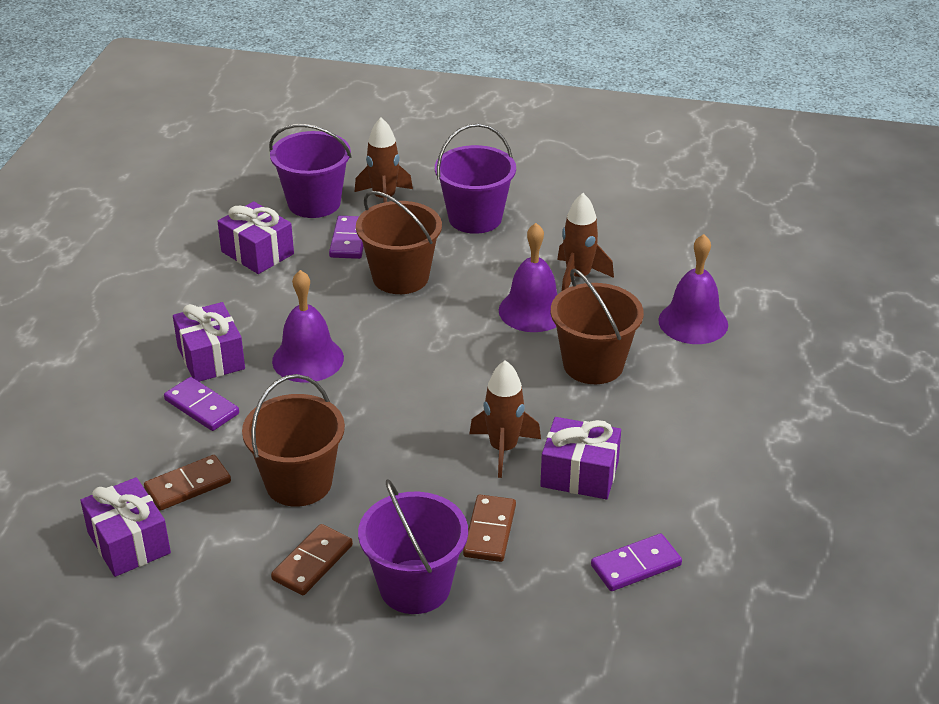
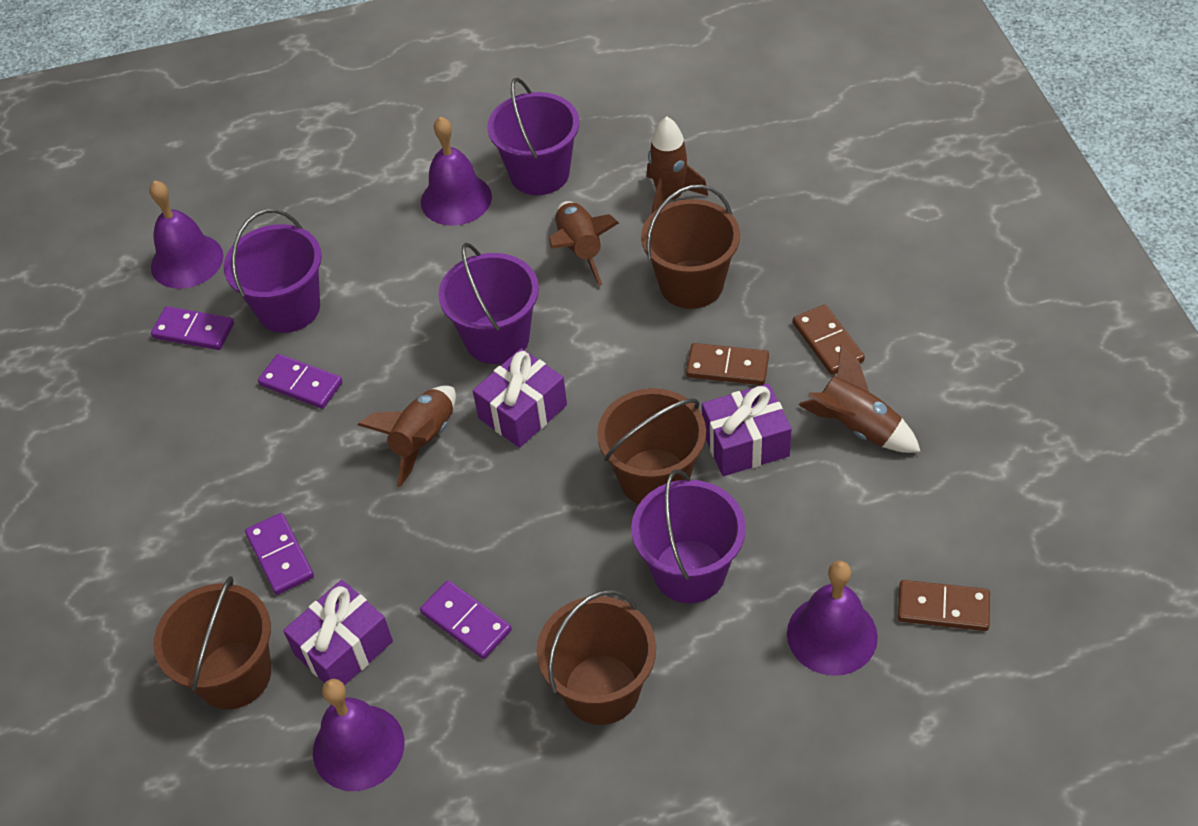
brown bucket: [242,374,345,507] [356,191,442,294] [551,269,644,384] = 3 -> [153,576,271,709] [537,589,656,725] [597,388,706,504] [641,184,740,309] = 4
brown rocket: [354,118,413,202] [469,360,541,478] [557,193,614,291] = 3 -> [358,385,456,487] [549,201,619,286] [647,117,708,213] [799,345,921,453] = 4
purple bell: [272,270,344,383] [499,223,558,332] [658,234,728,344] = 3 -> [149,180,223,289] [313,679,404,791] [421,116,492,226] [787,561,878,676] = 4
purple bucket: [269,124,352,218] [358,479,468,614] [435,124,516,234] = 3 -> [224,209,322,333] [438,243,539,364] [487,77,579,195] [631,469,746,603] = 4
purple domino: [164,377,239,431] [329,216,364,259] [591,533,682,591] = 3 -> [151,306,234,350] [245,513,314,595] [258,354,343,409] [420,580,512,659] = 4
purple gift: [80,477,171,577] [173,302,245,382] [217,201,294,274] [540,417,621,499] = 4 -> [283,580,393,686] [473,348,567,448] [702,383,792,476] = 3

